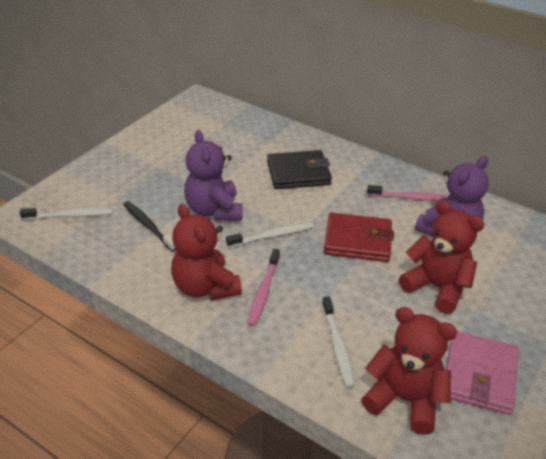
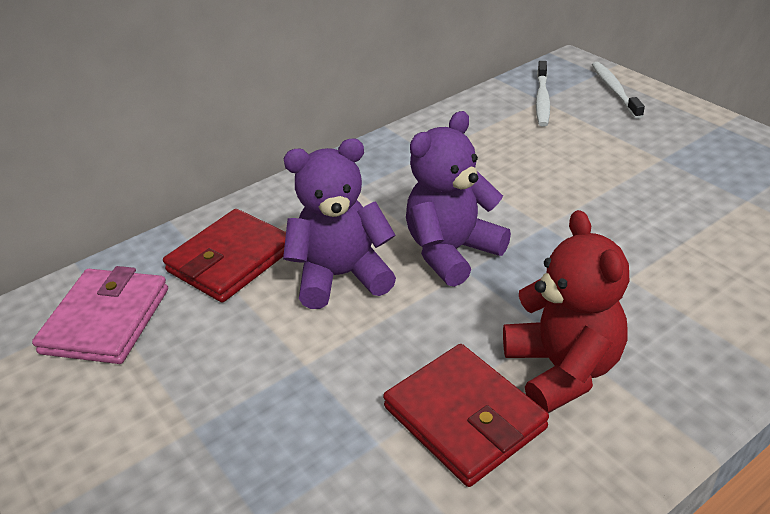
black toothbrush: [123,201,176,252] = 1 -> none = 0
black wallet: [267,150,332,189] = 1 -> none = 0
pink toothbrush: [247,249,280,326] [367,185,448,202] = 2 -> none = 0
red teddy bear: [171,204,242,300] [361,307,458,435] [399,200,485,314] = 3 -> [503,210,629,413] = 1
red wallet: [324,212,394,262] = 1 -> [163,209,286,303] [383,344,549,487] = 2
white toothbrush: [19,208,113,220] [226,222,314,248] [322,296,355,388] = 3 -> [536,61,550,127] [592,62,645,119] = 2

